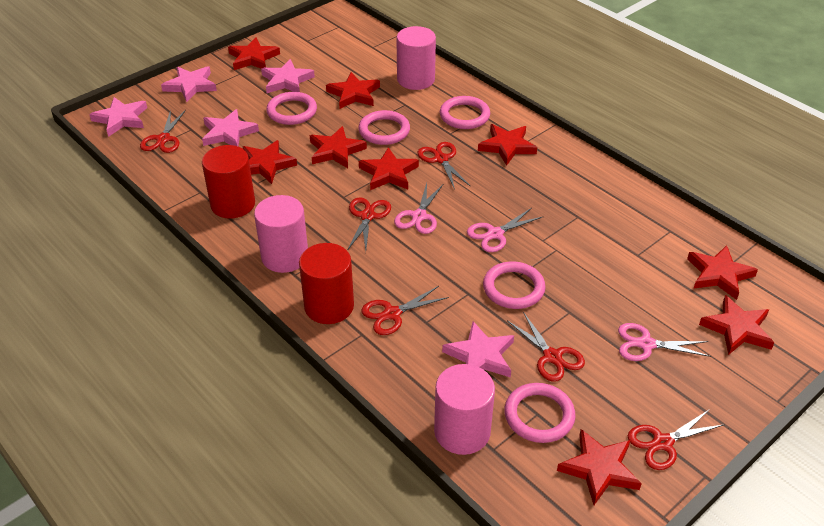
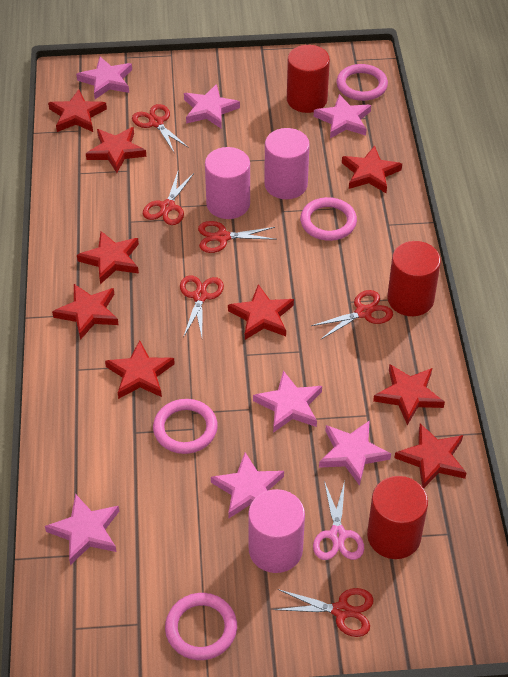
pink ring: [266,92,317,125] [358,110,410,145] [440,96,490,129] [483,262,545,309] [504,383,575,443] = 5 -> [153,399,218,454] [165,593,237,660] [300,197,357,241] [336,64,388,101] = 4
pink scissors: [394,183,443,234] [467,208,542,252] [618,323,711,361] = 3 -> [313,481,364,560] = 1
pink star: [89,97,147,137] [161,66,217,102] [202,109,259,146] [261,59,315,93] [442,321,514,378] = 5 -> [45,494,119,565] [76,57,132,99] [184,84,240,128] [211,452,284,518] [253,371,322,433] [314,94,371,138] [319,420,391,486] = 7
red cylinder: [202,145,255,218] [299,243,354,324] = 2 -> [287,45,330,113] [367,476,428,559] [387,241,441,316] = 3

